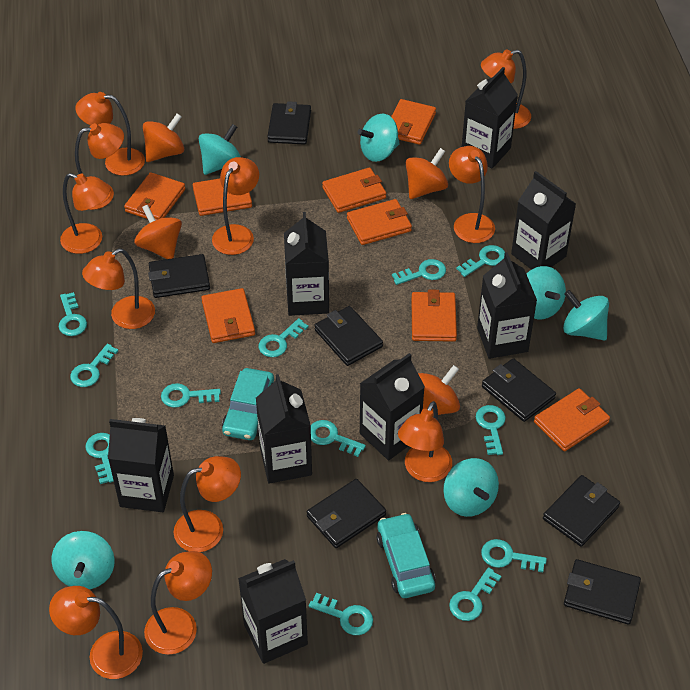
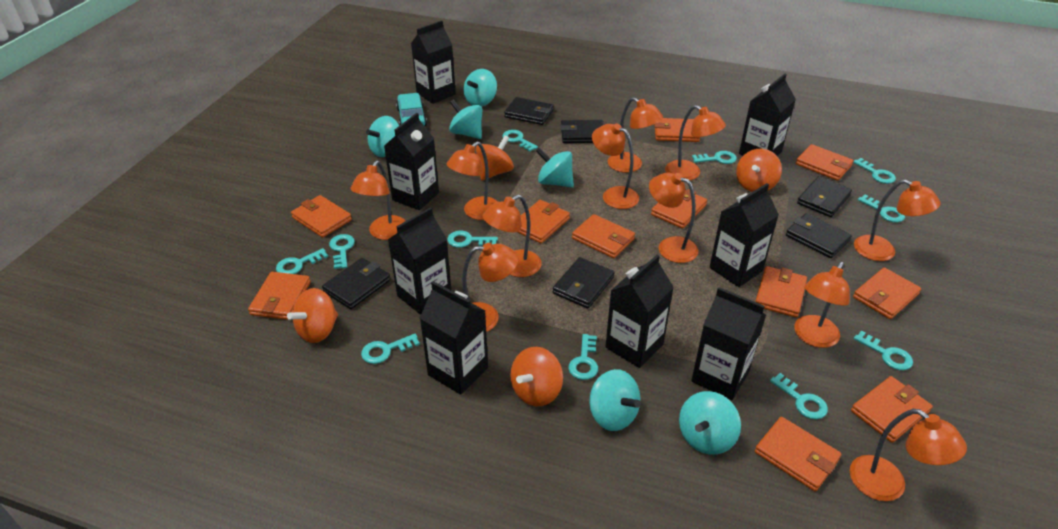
black wallet: [148,254,210,298] [267,101,311,145] [307,479,386,548] [314,306,383,366] [482,358,556,422] [543,475,620,547] [564,559,641,624] = 7 -> [322,258,391,309] [504,97,554,125] [553,257,615,309] [561,120,604,143] [786,213,852,258] [797,176,852,217] = 6
orange wallet: [124,172,185,220] [193,179,252,216] [201,288,255,343] [322,167,386,213] [347,199,412,245] [391,99,436,145] [411,290,457,342] [534,388,610,451] = 8 -> [248,272,311,320] [291,195,352,238] [517,200,570,244] [572,214,635,258] [651,189,707,229] [654,118,700,142] [755,266,807,318] [755,417,842,491] [796,144,854,181] [851,376,933,443] [853,267,921,319] = 11
turquoise car: [222,368,274,440] [377,513,435,598] = 2 -> [396,93,427,126] = 1
turquoise key: [59,292,87,336] [70,344,118,387] [85,433,114,484] [161,383,221,408] [258,318,308,357] [309,593,373,635] [311,420,366,457] [392,259,446,285] [449,567,501,621] [456,245,505,277] [476,405,506,455] [481,539,547,572] = 12 -> [276,248,328,274] [329,234,355,269] [361,334,420,364] [447,231,498,248] [502,130,538,152] [568,334,598,380] [692,151,737,164] [770,373,828,419] [853,158,896,184] [854,330,913,370] [858,195,905,223] = 11

